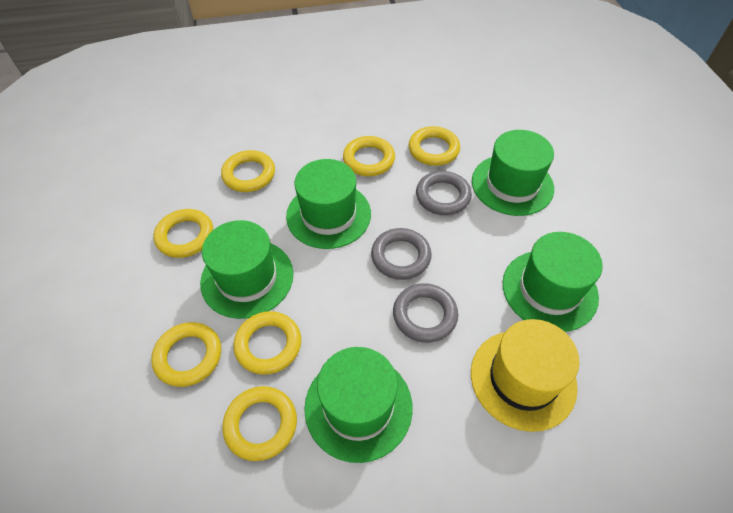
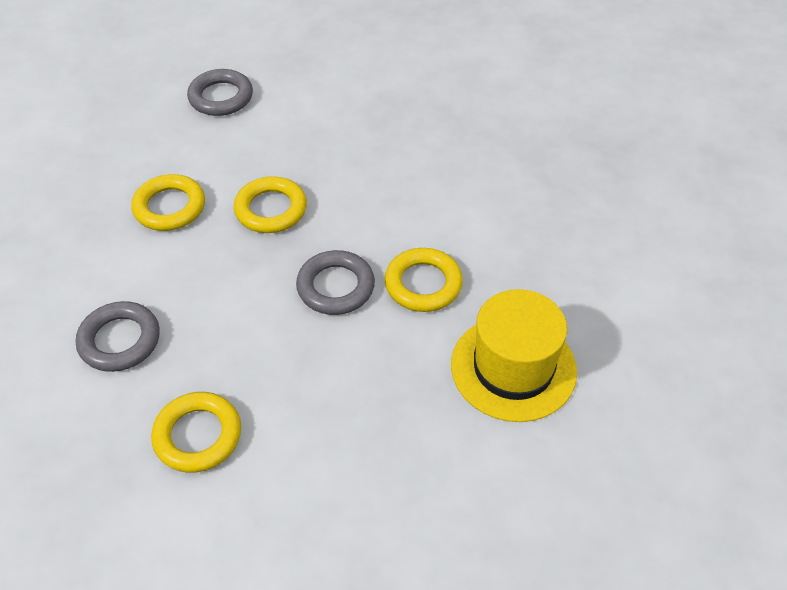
green hat: [200,220,293,319] [286,159,371,249] [304,347,413,463] [472,130,554,216] [503,232,603,332] = 5 -> none = 0
yellow ring: [151,322,221,387] [154,209,213,258] [221,150,275,192] [222,386,297,461] [233,311,301,375] [343,136,395,176] [408,126,460,166] = 7 -> [131,174,205,231] [151,392,241,473] [234,176,307,233] [384,248,463,312] = 4

